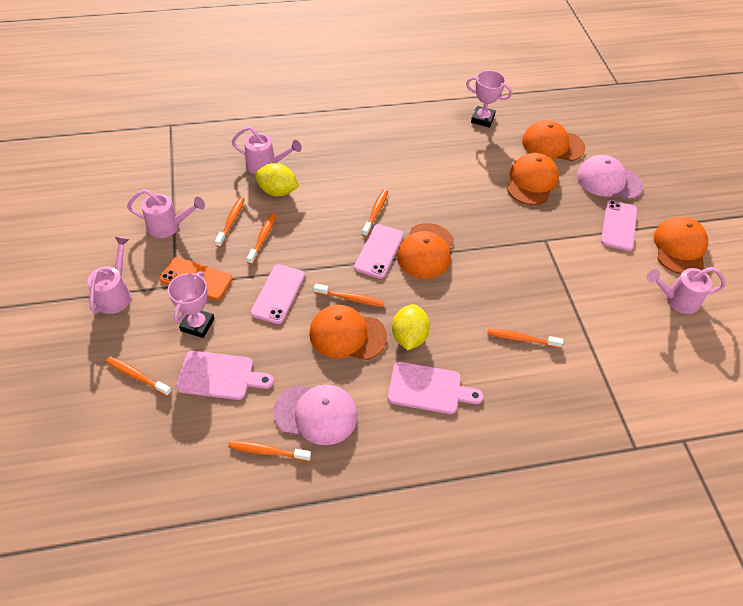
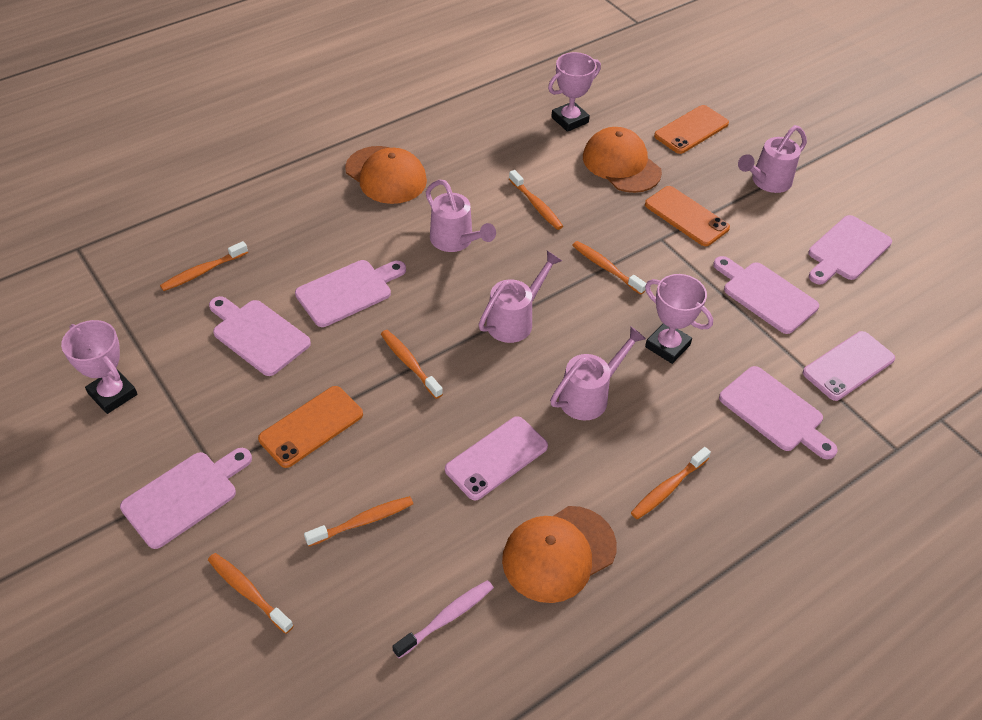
orange cap: [309,305,387,360] [397,223,454,279] [507,153,559,205] [522,120,585,161] [654,216,708,274] = 5 -> [345,146,427,204] [502,506,617,603] [583,127,662,193] = 3
orange phone: [160,257,233,301] = 1 -> [258,386,363,468] [645,186,730,246] [654,105,729,154] = 3
pink cap: [273,385,358,445] [577,155,643,200] = 2 -> none = 0
pink cutting board: [176,351,274,400] [388,362,484,414] = 2 -> [120,448,252,549] [209,296,311,376] [295,260,406,327] [713,256,819,334] [719,366,837,460] [808,215,892,285] = 6
pink phone: [251,264,305,324] [354,224,404,279] [601,200,637,251] = 3 -> [445,416,548,500] [803,331,895,401] = 2
pink toothbrush: none = 0 -> [392,580,494,659] = 1
pink trophy: [168,272,215,338] [466,70,512,128] = 2 -> [61,320,137,414] [548,52,601,132] [645,274,713,364] = 3
yellow lemon: [255,163,299,196] [392,304,430,350] = 2 -> none = 0

